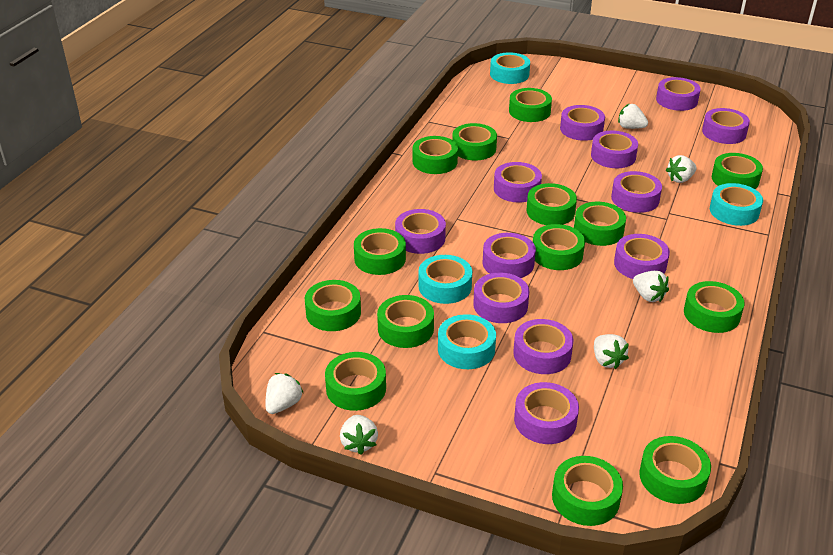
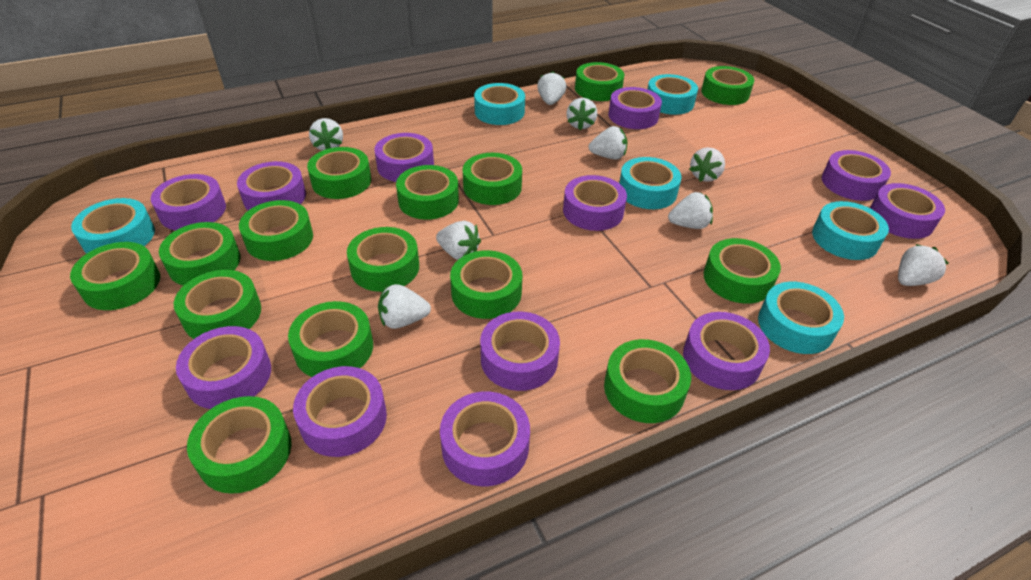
green tape: [305,280,361,331] [325,352,386,411] [354,228,406,275] [377,295,434,348] [413,136,458,174] [452,123,497,160] [509,88,552,122] [526,183,577,225] [533,224,585,270] [552,456,623,526] [574,202,626,246] [639,436,711,504] [684,281,744,333] [712,153,763,189] = 14 -> [70,242,160,310] [159,222,241,286] [174,270,261,339] [187,396,292,494] [239,200,313,261] [288,301,373,377] [307,147,371,199] [347,227,419,292] [396,165,459,220] [450,250,522,319] [463,153,522,205] [575,62,624,101] [604,339,691,423] [701,66,754,105] [703,238,781,304] = 15
turquoise tape: [418,255,472,304] [438,314,496,369] [490,52,530,84] [710,183,763,226] = 4 -> [71,198,155,254] [474,83,525,125] [619,157,681,209] [648,74,698,115] [758,282,844,354] [812,201,889,260] = 6
white strawberry: [265,373,303,414] [340,415,378,455] [594,334,629,369] [618,104,648,129] [633,271,669,302] [666,155,697,183] = 6 -> [309,118,343,151] [378,284,431,329] [436,221,481,260] [537,71,566,105] [566,98,597,130] [589,126,627,160] [668,192,713,229] [689,147,725,182] [898,244,949,286] = 9

